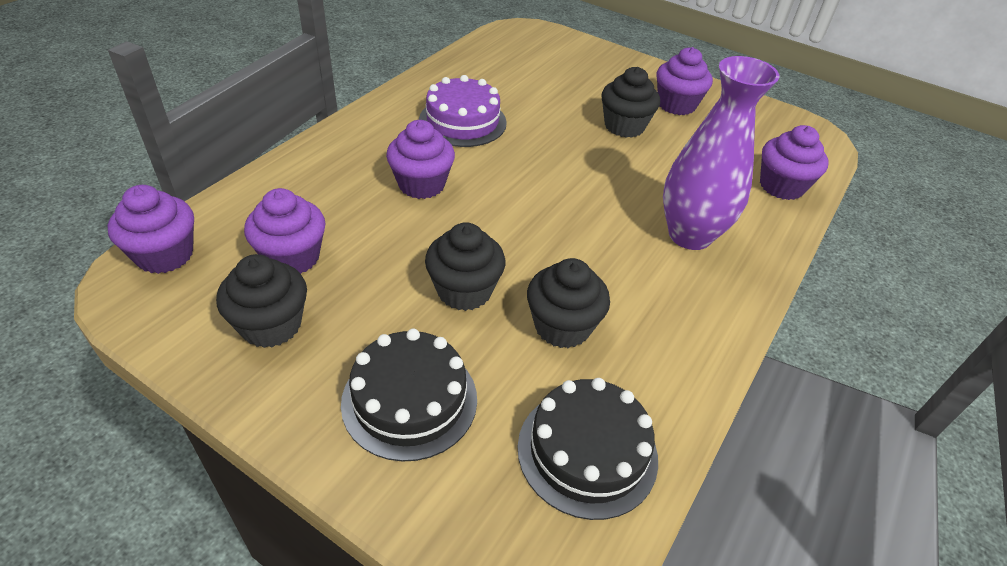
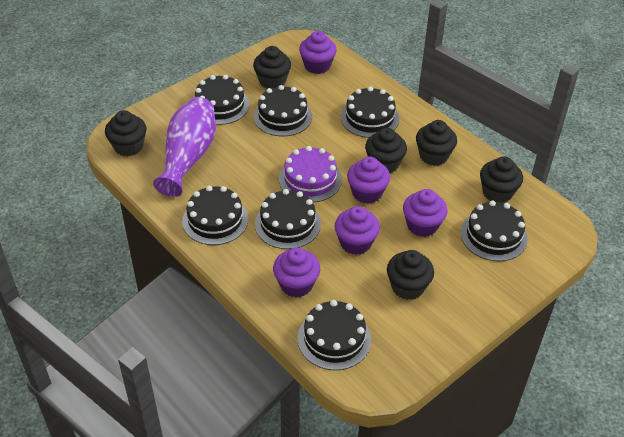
black cake: [341,329,477,462] [518,378,658,520] = 2 -> [182,186,248,245] [195,75,250,125] [253,85,312,136] [255,189,321,249] [298,300,371,370] [341,86,399,138] [461,200,528,261] = 7
black cupcake: [216,254,307,348] [425,222,505,311] [527,258,610,348] [602,67,660,138] = 4 -> [105,110,147,157] [253,46,291,89] [365,128,407,173] [387,250,434,300] [416,120,457,166] [480,156,523,203] = 6

